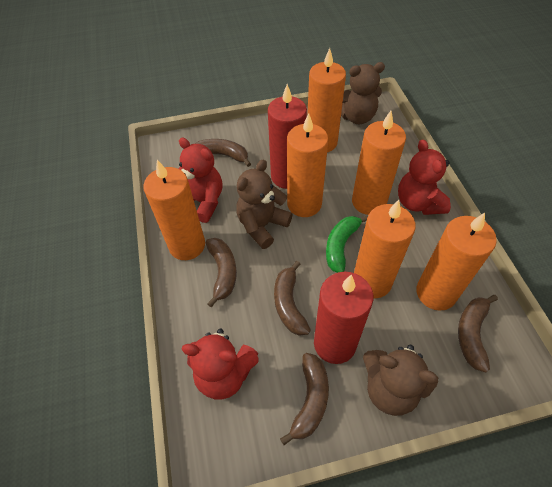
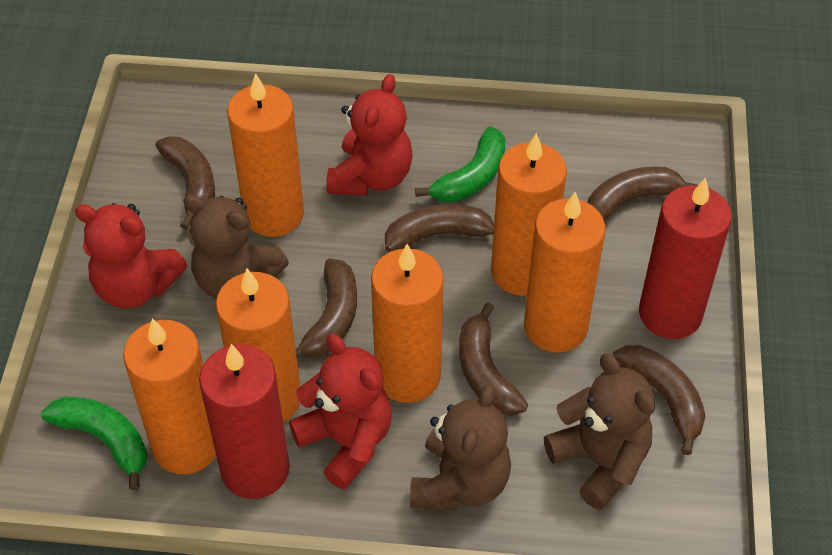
brown banana: [195,139,251,167] [206,238,237,307] [274,261,311,336] [280,353,329,445] [458,295,498,373] = 5 -> [155,136,215,230] [296,259,357,357] [385,204,494,252] [459,303,528,416] [587,167,698,221] [613,345,706,455] = 6
green banana: [326,216,368,273] = 1 -> [41,396,147,491] [415,126,506,203] = 2

